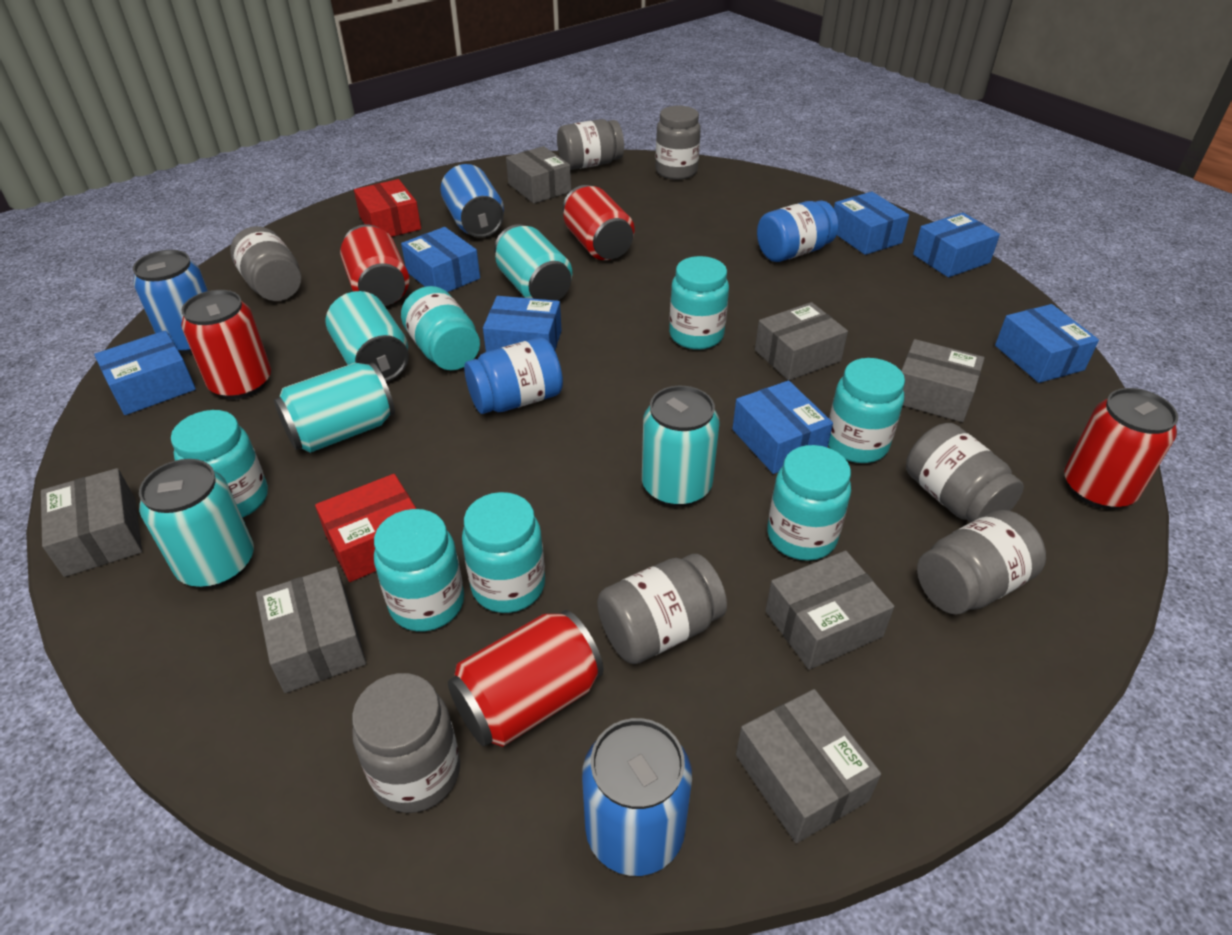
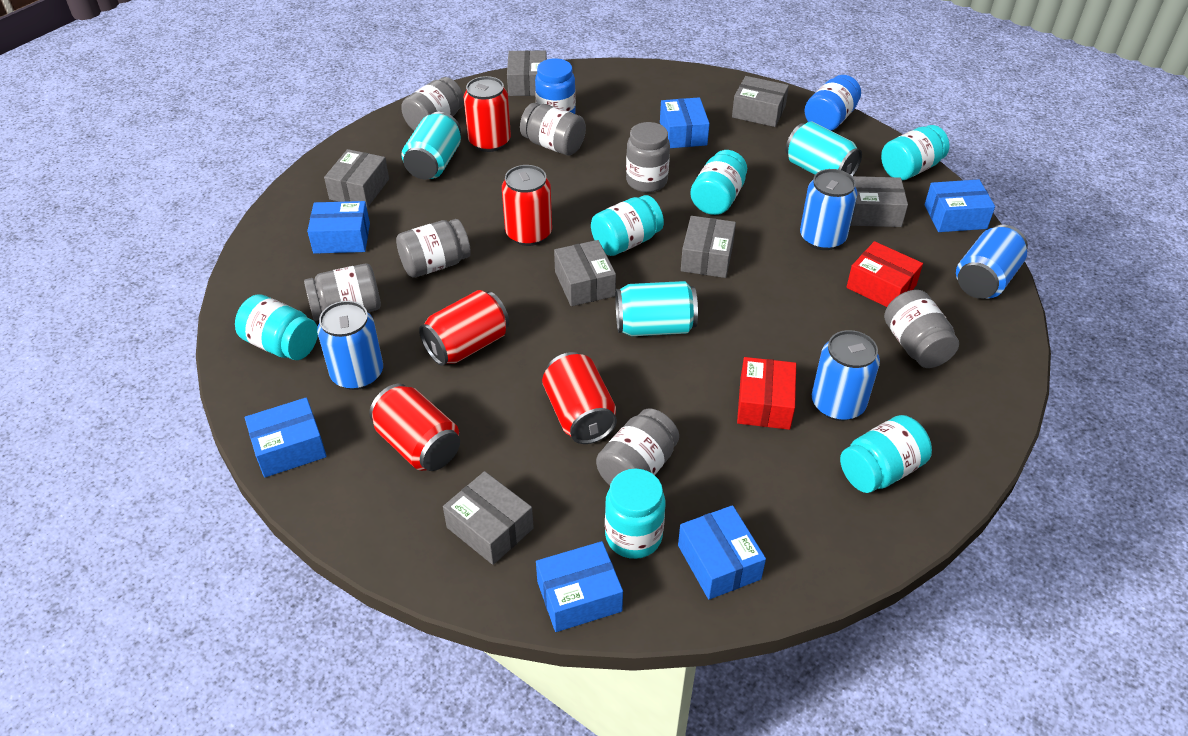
blue box: [94,330,196,415] [401,227,480,292] [483,296,562,352] [732,381,833,474] [834,192,909,255] [913,213,1000,277] [995,304,1099,383] = 7 -> [245,397,327,478] [307,201,370,254] [536,541,623,632] [660,97,710,148] [678,505,766,600] [924,179,995,232] = 6
blue can: [133,250,208,354] [440,164,504,238] [582,718,692,876] = 3 -> [317,301,383,390] [800,169,858,250] [812,330,880,421] [956,225,1028,299] = 4
turquoise can: [139,459,254,588] [274,362,395,453] [326,291,409,382] [494,224,572,301] [642,386,720,507] = 5 -> [401,112,461,180] [615,281,698,336] [786,122,862,176] = 3
turquoise jar: [171,410,268,518] [374,509,464,632] [401,286,480,370] [462,492,545,613] [669,256,729,350] [767,445,851,561] [828,358,905,463] = 7 -> [235,294,318,360] [591,195,664,256] [605,469,665,559] [690,150,747,215] [840,415,932,493] [881,125,949,180] = 6

